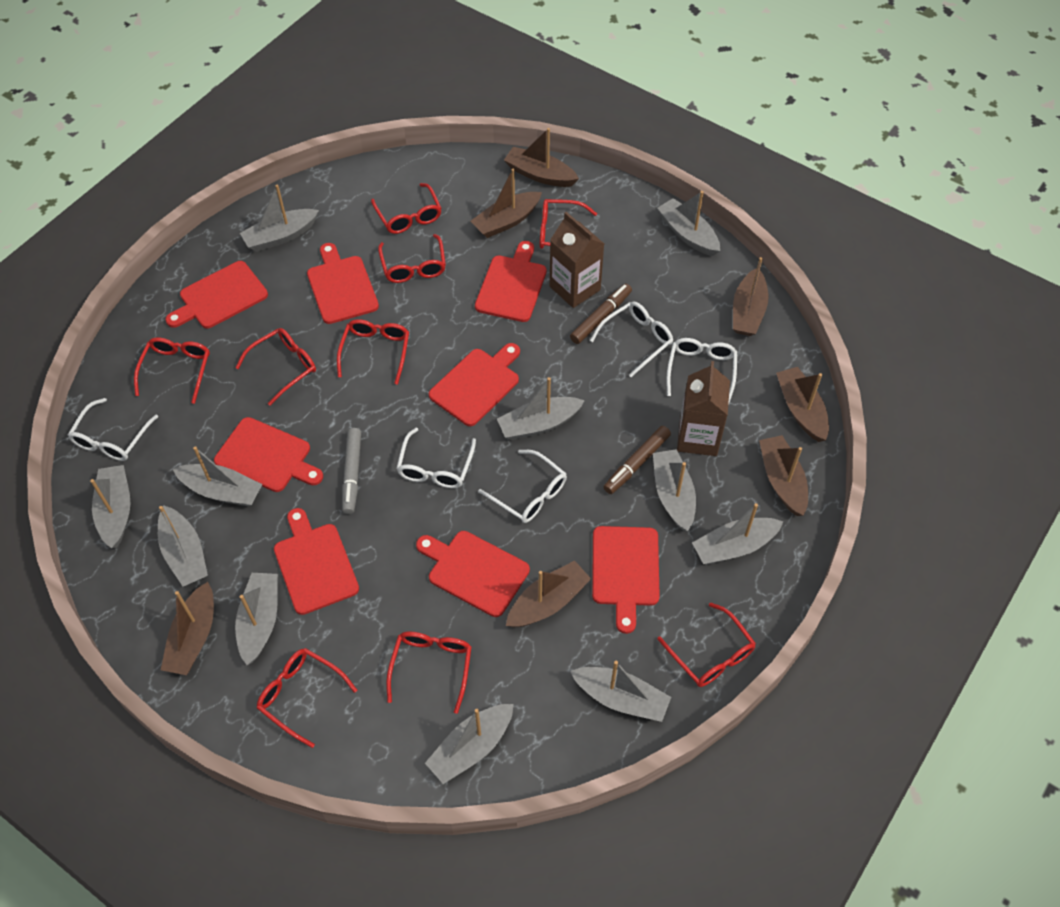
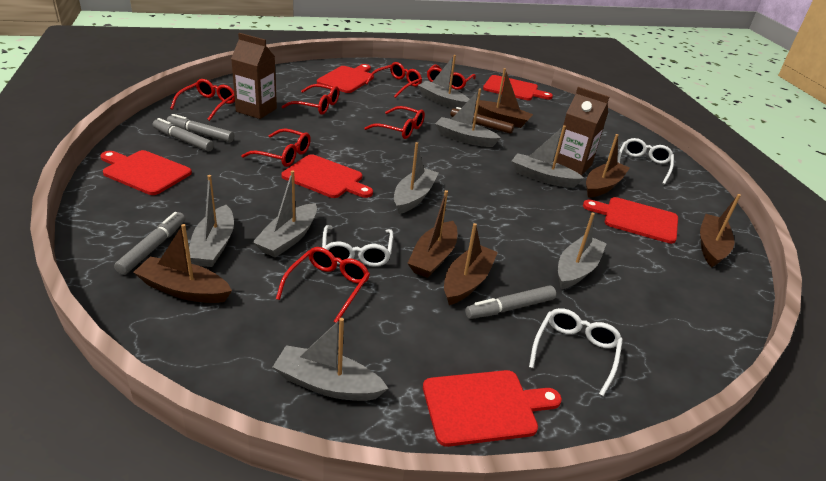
brown boat: [161,582,214,675] [471,169,542,238] [504,128,579,187] [506,561,591,627] [733,257,769,336] [759,435,808,516] [776,367,829,442] = 7 -> [133,224,232,303] [407,190,457,278] [444,223,498,305] [475,68,533,128] [586,134,630,198] [700,194,741,267] = 6
brown marker: [570,284,632,344] [604,426,671,494] = 2 -> [450,107,514,134] = 1
grey boat: [90,465,131,548] [158,505,208,587] [173,446,262,507] [235,573,278,665] [240,184,319,251] [425,704,514,784] [497,377,585,440] [570,661,671,722] [653,449,696,531] [657,191,720,256] [692,503,783,565] = 11 -> [189,175,234,267] [253,170,317,257] [273,318,388,401] [394,142,438,214] [418,55,470,109] [435,88,501,147] [511,125,584,188] [558,213,607,289] = 8
grey marker: [342,428,361,514] = 1 -> [114,212,185,275] [153,118,214,152] [167,114,234,142] [465,285,556,319] = 4
red cutting board: [165,261,268,328] [214,417,323,492] [274,508,359,615] [307,243,379,324] [416,531,530,617] [429,343,520,426] [475,241,547,322] [592,526,660,634] = 8 -> [100,150,192,195] [281,154,373,198] [317,64,374,93] [423,370,562,447] [483,75,553,100] [583,197,678,244] = 6
red glasses: [134,337,210,404] [235,328,316,406] [257,648,357,748] [337,319,409,385] [371,183,442,234] [378,234,446,283] [386,631,472,714] [540,199,597,249] [657,602,756,687] = 9 -> [170,79,235,121] [241,128,311,167] [276,247,370,323] [282,84,339,115] [364,106,425,139] [365,62,422,98] [427,64,476,90] = 7
white glasses: [68,398,158,461] [396,428,476,488] [478,450,567,523] [590,302,673,377] [666,338,737,405] = 5 -> [322,225,393,267] [529,308,623,396] [617,138,674,184] = 3

